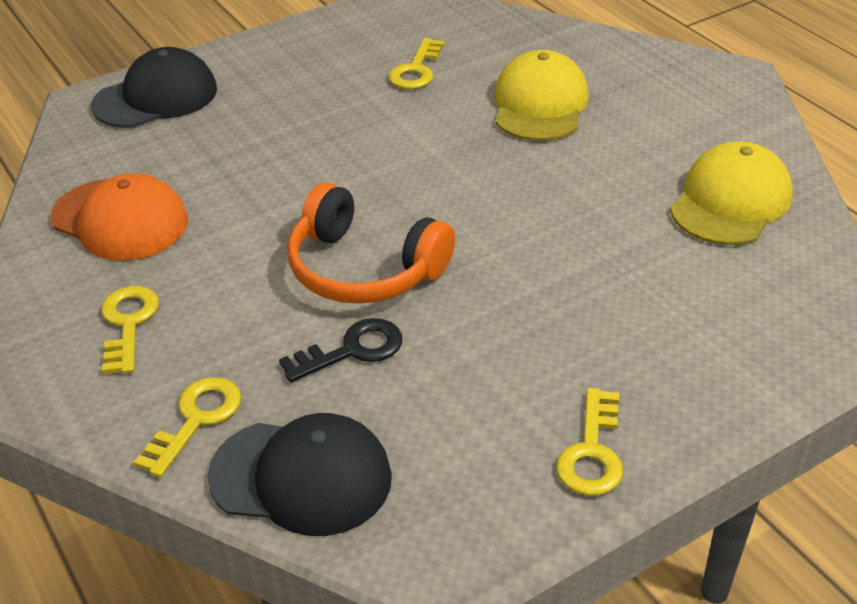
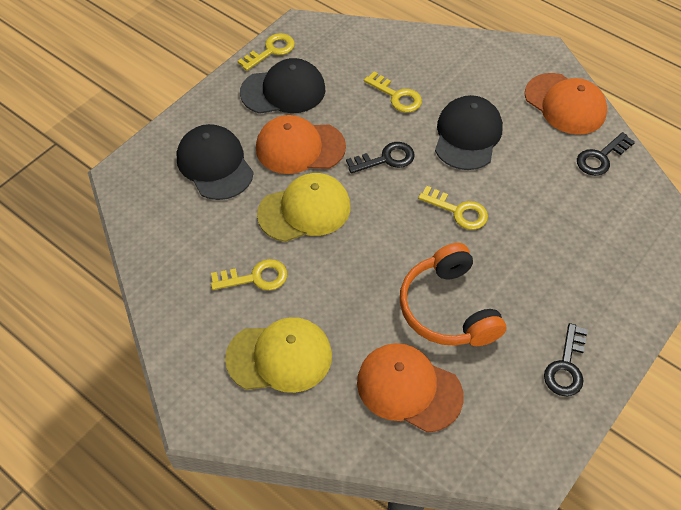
black cap: [91,47,217,128] [207,413,392,536] = 2 -> [177,124,254,200] [240,58,325,114] [435,95,503,170] = 3
black key: [279,318,402,382] = 1 -> [346,142,415,173] [544,323,588,396] [577,132,635,176] = 3
orange cap: [50,174,188,261] = 1 -> [256,115,346,174] [357,343,464,433] [525,73,607,135] = 3

